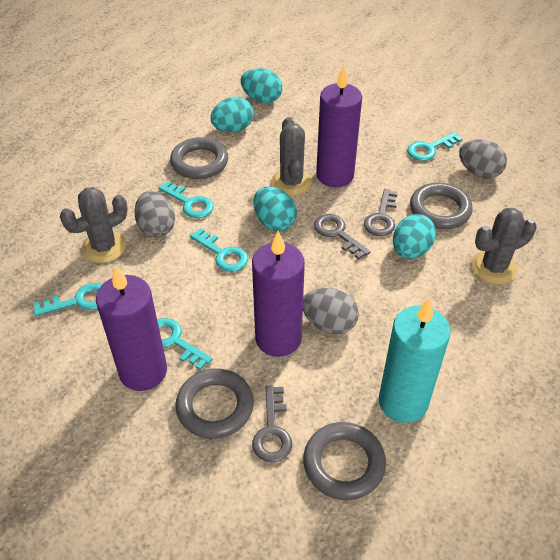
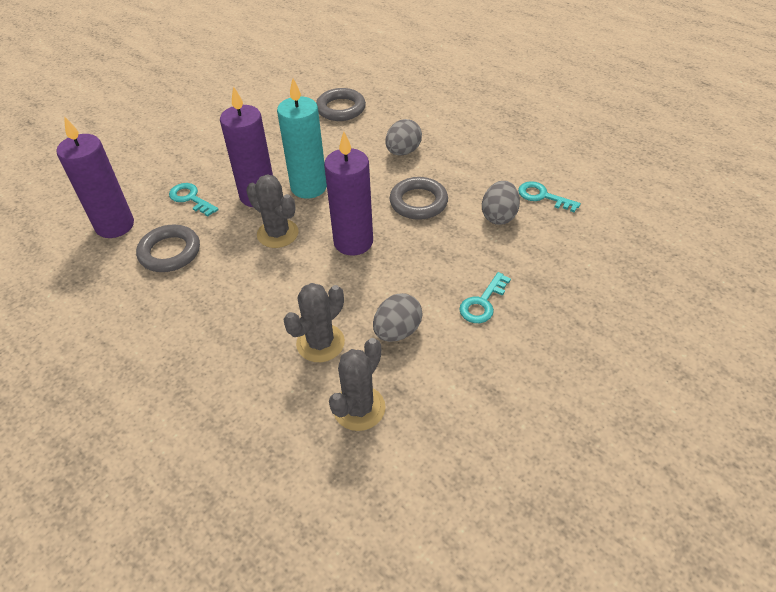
grey key: [252,385,292,463] [314,214,371,259] [364,189,398,236] = 3 -> none = 0
grey ring: [170,137,228,179] [175,368,254,439] [303,422,386,500] [410,183,473,229] = 4 -> [136,225,200,272] [316,88,366,121] [390,177,448,220] = 3
turquoise egg: [211,97,254,132] [241,68,282,103] [253,186,297,231] [393,214,436,259] = 4 -> none = 0
turquoise key: [33,283,102,316] [157,318,212,370] [158,181,214,218] [190,228,248,272] [407,132,462,161] = 5 -> [169,183,219,217] [459,272,511,323] [518,181,581,213] = 3

